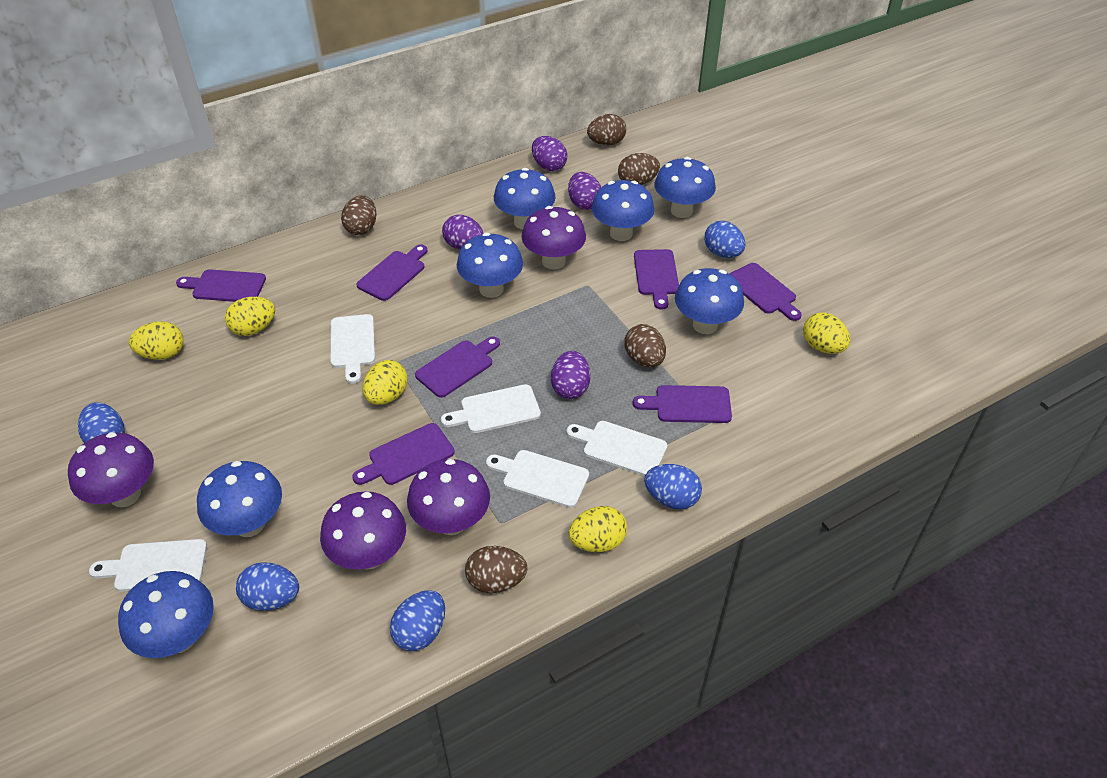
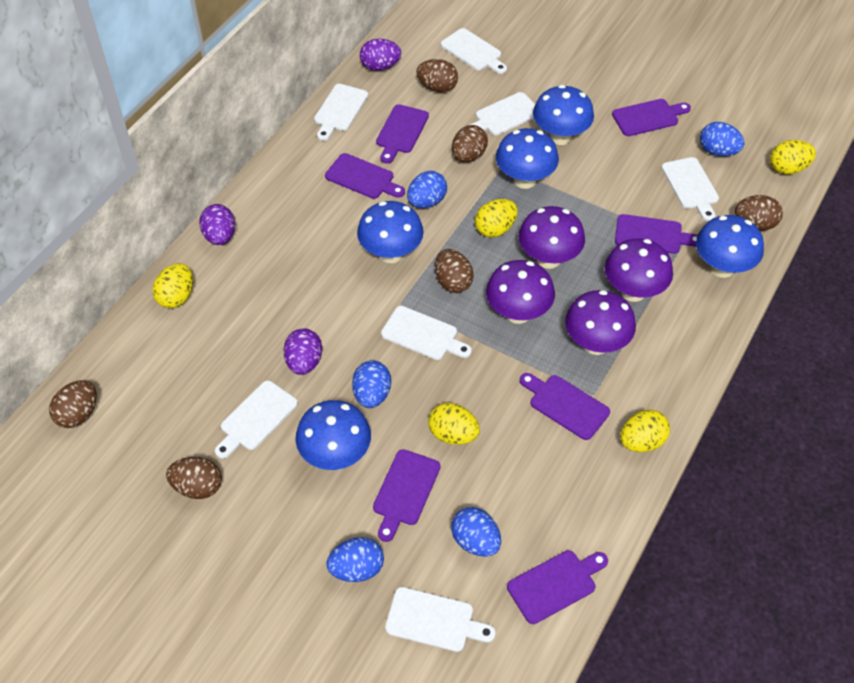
blue mushroom: [118,571,214,658] [197,461,282,537] [457,233,523,298] [494,168,556,229] [592,180,654,241] [654,157,716,218] [675,268,744,334] = 7 -> [296,400,371,470] [357,201,424,263] [496,128,559,189] [533,85,594,145] [696,215,764,278] = 5
brown egg: [341,196,377,235] [465,546,528,593] [587,114,626,146] [618,153,660,185] [624,324,666,367] = 5 -> [49,380,97,428] [166,457,222,499] [416,59,458,92] [435,249,474,293] [452,125,488,162] [735,195,783,231] = 6
purple egg: [442,215,483,250] [532,136,567,171] [551,351,590,399] [568,172,601,210] = 4 -> [199,204,235,245] [284,328,322,375] [360,39,401,71] = 3
white cutting board: [89,539,207,591] [331,314,375,384] [441,384,541,433] [486,450,589,508] [566,421,667,476] = 5 -> [215,380,298,459] [314,84,368,141] [381,306,472,360] [385,587,496,652] [441,28,507,74] [470,92,535,135] [662,157,719,221] = 7

